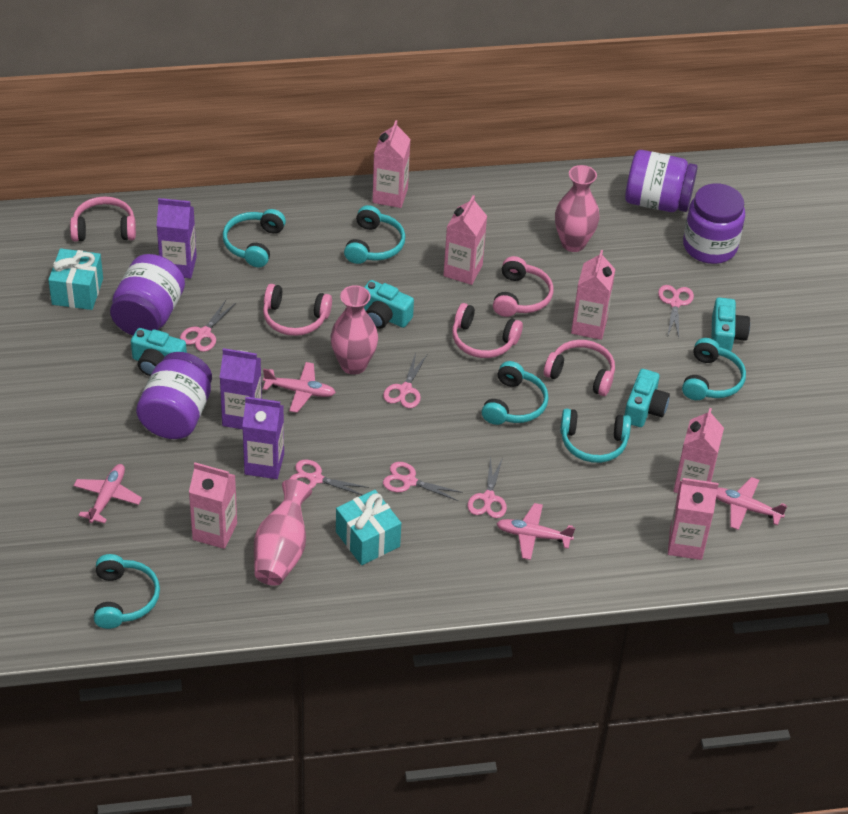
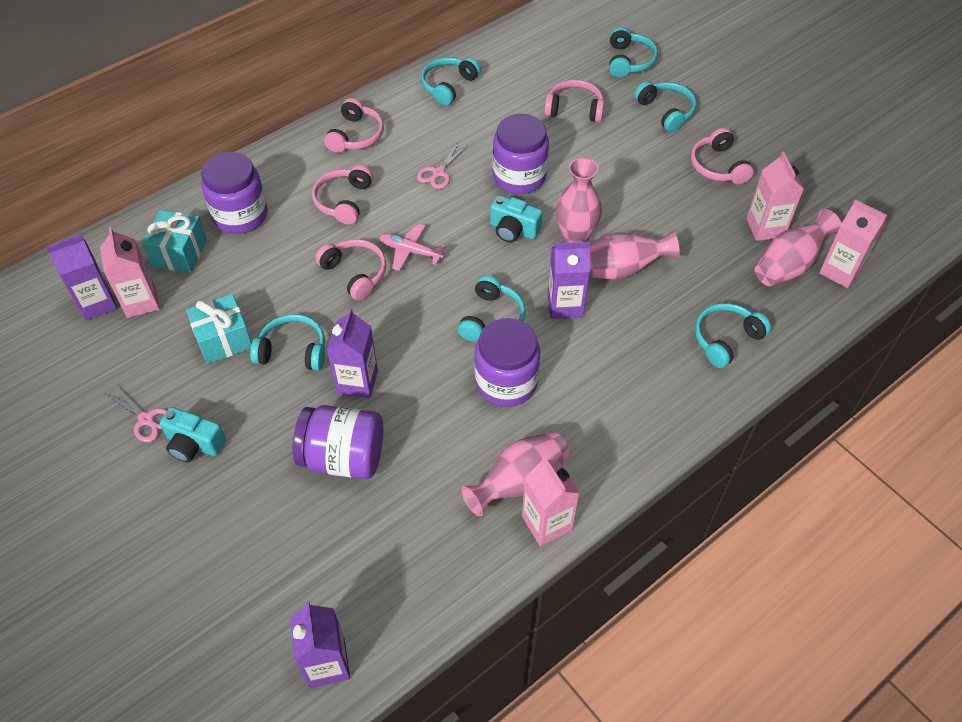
pink carton: [189,462,237,549] [372,120,411,208] [443,195,487,285] [571,250,615,340] [668,478,719,560] [673,408,724,493] = 6 -> [100,227,160,318] [522,456,580,546] [746,152,804,241] [819,199,887,288] = 4
pink plane: [73,464,142,523] [263,362,336,413] [496,503,575,560] [716,477,787,530] = 4 -> [379,223,446,271] = 1
pink scissors: [180,300,236,352] [290,460,369,495] [383,353,427,408] [383,462,462,501] [467,456,507,518] [658,285,694,337] = 6 -> [106,385,167,442] [417,142,468,189] = 2
pink vase: [254,479,312,586] [331,285,378,375] [555,165,600,252] = 3 -> [461,432,570,516] [556,158,602,243] [589,230,680,280] [755,209,842,286] = 4
purple carton: [157,198,197,278] [220,348,262,429] [242,397,284,479] = 3 -> [46,235,117,321] [290,602,350,688] [327,308,378,398] [548,242,590,319] = 4
turquoise camera: [131,328,187,376] [364,280,414,329] [625,369,670,427] [711,297,750,351] = 4 -> [160,407,226,463] [490,195,543,243] = 2

